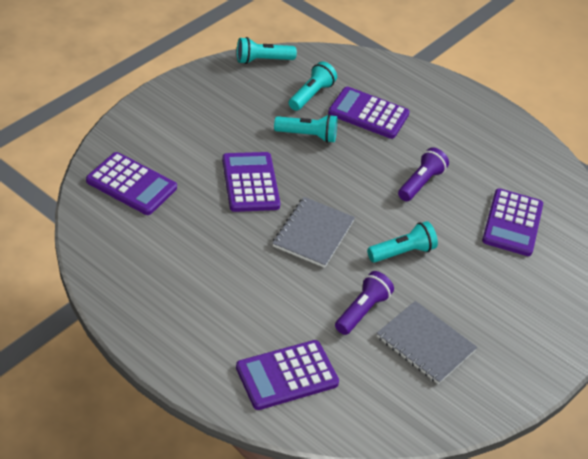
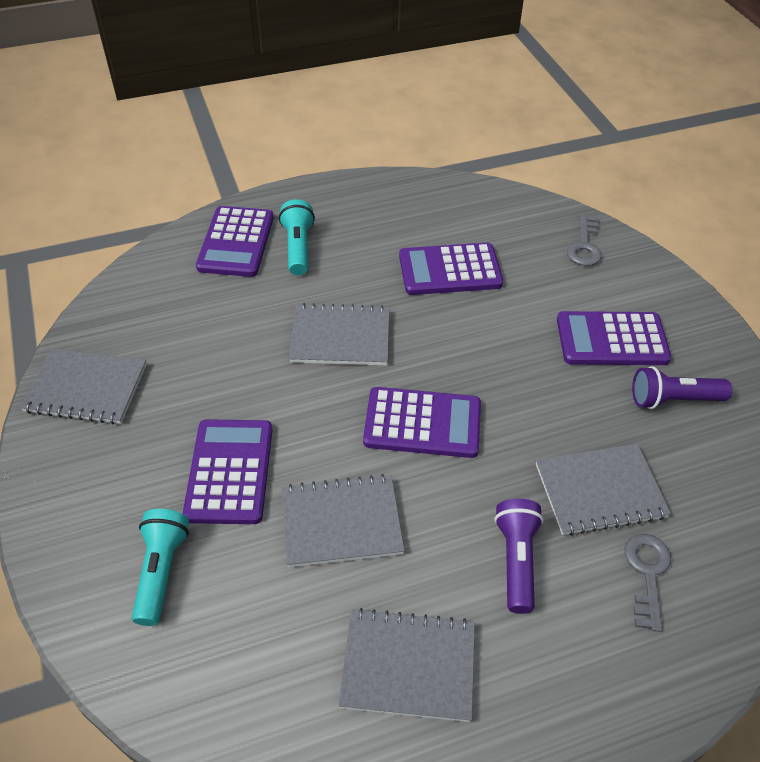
grey key: none = 0 -> [567,214,602,266] [624,534,671,632] = 2
grey notebook: [272,197,355,268] [377,301,477,384] = 2 -> [20,348,147,424] [281,474,405,567] [289,303,390,366] [339,608,475,722] [536,444,671,536] = 5
turquoise flashlight: [237,37,297,64] [274,114,337,143] [289,61,337,111] [367,221,438,262] = 4 -> [132,509,189,626] [279,199,315,275] = 2

